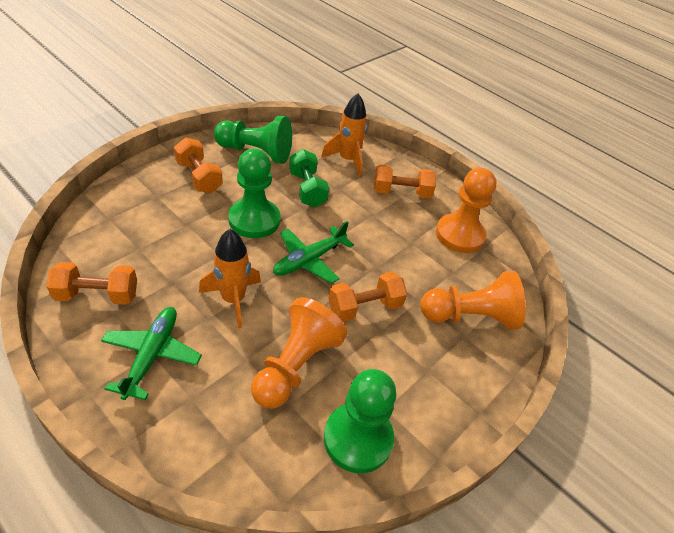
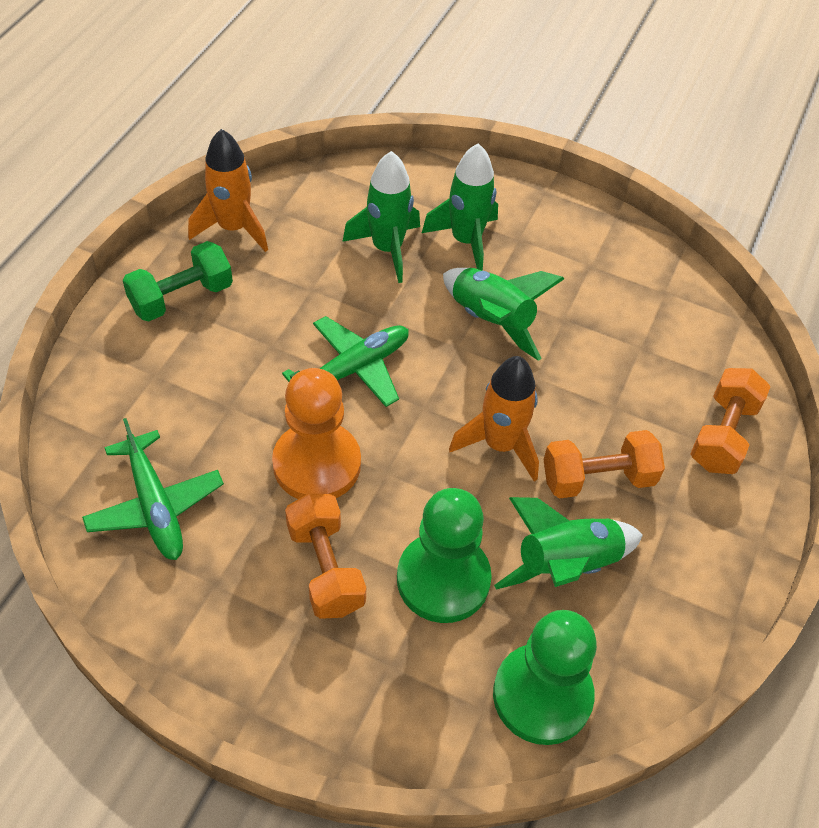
green pawn: [214,116,292,164] [228,148,280,238] [324,369,396,473] = 3 -> [397,488,492,623] [493,610,597,745] = 2
green rocket: none = 0 -> [343,151,420,283] [422,143,498,271] [443,268,564,361] [494,497,643,589] = 4
orange dumbbell: [46,262,137,305] [174,138,223,193] [329,272,407,322] [374,164,436,198] = 4 -> [285,493,366,619] [544,430,665,499] [691,368,771,474] = 3
orange pawn: [251,297,348,409] [420,271,526,330] [436,168,496,253] = 3 -> [272,368,361,499] = 1

